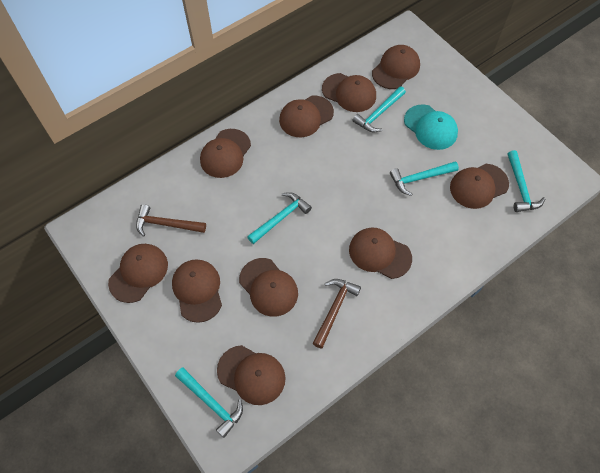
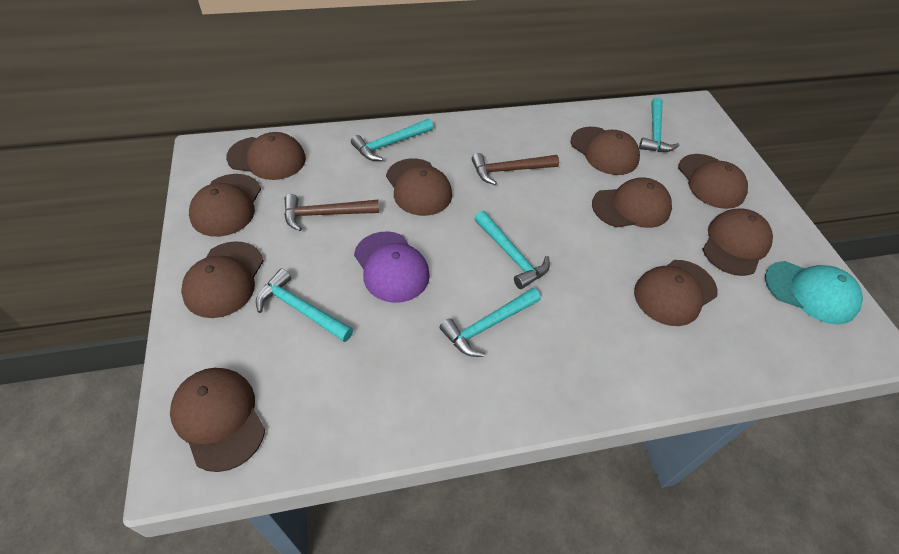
purple cap: none = 0 -> [354,231,430,303] = 1

